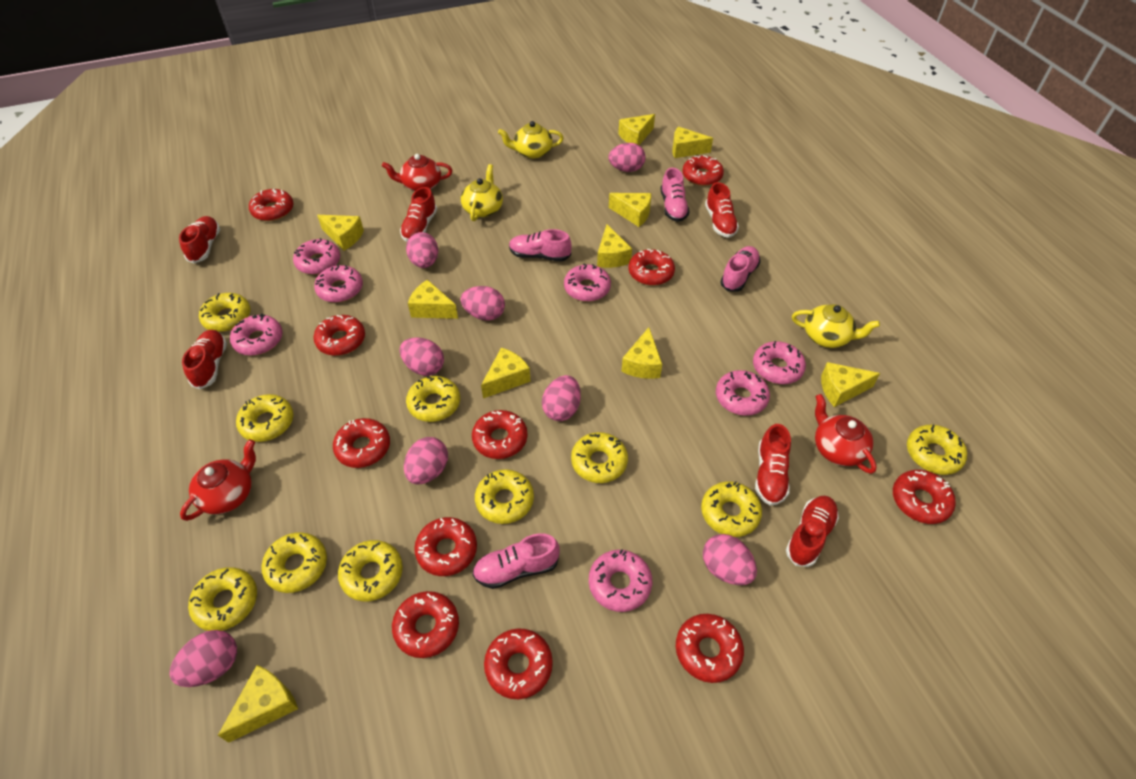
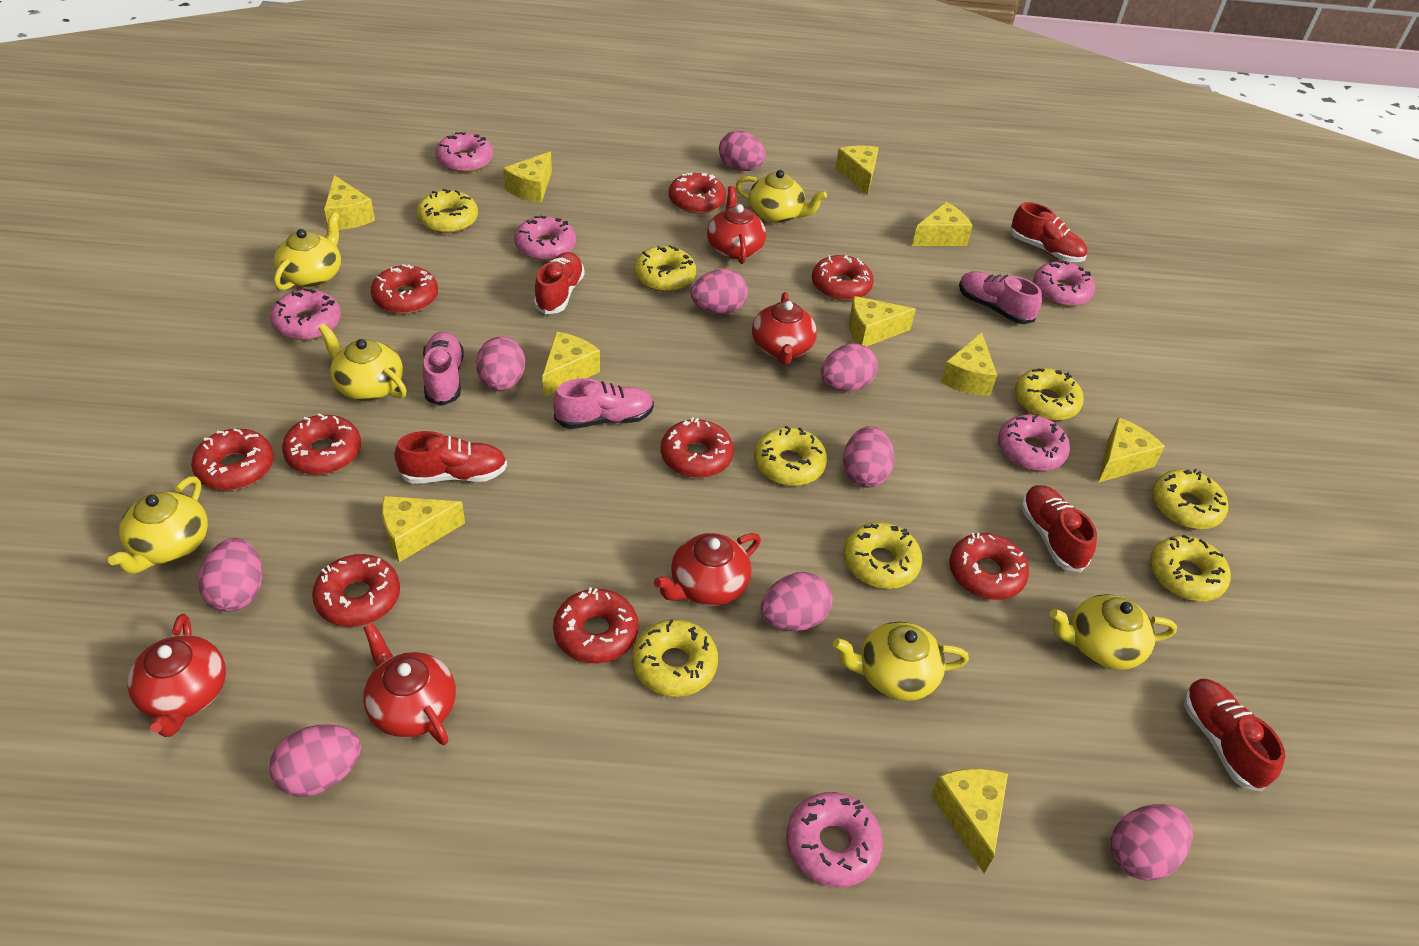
pink donut: [230,313,283,356] [293,238,340,275] [314,264,363,303] [564,263,611,302] [589,549,652,612] [716,370,770,416] [753,341,806,384] = 7 -> [270,288,341,340] [435,132,493,172] [514,215,576,261] [786,792,883,887] [998,414,1070,471] [1033,260,1095,306] = 6
pink egg: [169,630,237,687] [399,337,444,376] [404,437,448,484] [406,232,438,268] [460,286,505,321] [542,375,581,421] [608,143,646,172] [703,534,757,585] = 8 -> [198,538,262,612] [269,724,361,797] [476,337,525,391] [691,269,748,314] [719,131,766,171] [761,572,833,631] [821,344,878,392] [843,426,895,488] [1111,804,1193,881] = 9
pink shoe: [472,533,560,589] [509,229,572,262] [661,168,690,222] [720,246,761,292] = 4 -> [423,331,464,406] [553,378,654,429] [959,271,1042,324] = 3
red donut: [249,189,293,221] [313,315,365,356] [333,418,390,468] [392,591,459,658] [414,517,477,576] [472,410,528,459] [484,628,553,699] [629,249,675,286] [676,614,744,683] [682,155,724,186] [893,470,956,524] = 11 -> [191,428,274,490] [282,414,361,475] [312,554,400,627] [371,264,438,314] [553,587,638,663] [661,417,734,478] [669,173,726,214] [812,255,874,301] [949,533,1029,600] = 9
red shoe: [179,216,220,263] [182,330,227,389] [400,187,437,242] [705,182,739,238] [755,424,791,506] [786,495,839,567] = 6 -> [395,431,507,484] [534,252,585,314] [1011,202,1087,262] [1021,485,1097,572] [1184,679,1285,792] = 5
red teapot: [180,439,256,521] [382,154,452,191] [815,394,877,474] = 3 -> [127,614,226,737] [363,623,456,745] [654,533,761,606] [707,186,766,264] [752,292,817,365] = 5
yellow donut: [188,567,257,631] [199,293,250,332] [236,394,293,442] [262,532,327,593] [338,540,403,601] [406,376,460,422] [475,469,534,524] [571,432,628,483] [701,481,762,537] [907,425,967,475] = 10 -> [416,189,478,233] [632,619,718,697] [634,245,696,292] [754,425,827,486] [843,522,922,589] [1015,368,1084,421] [1150,535,1231,601] [1152,469,1228,529] = 8
yellow teapot: [461,164,503,221] [498,121,564,159] [792,304,880,348] = 3 -> [108,476,208,574] [274,212,341,290] [318,324,407,401] [736,170,827,223] [833,622,969,701] [1050,594,1177,670] = 6

